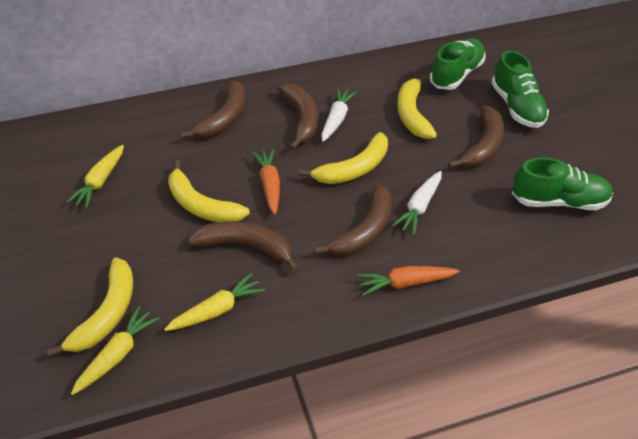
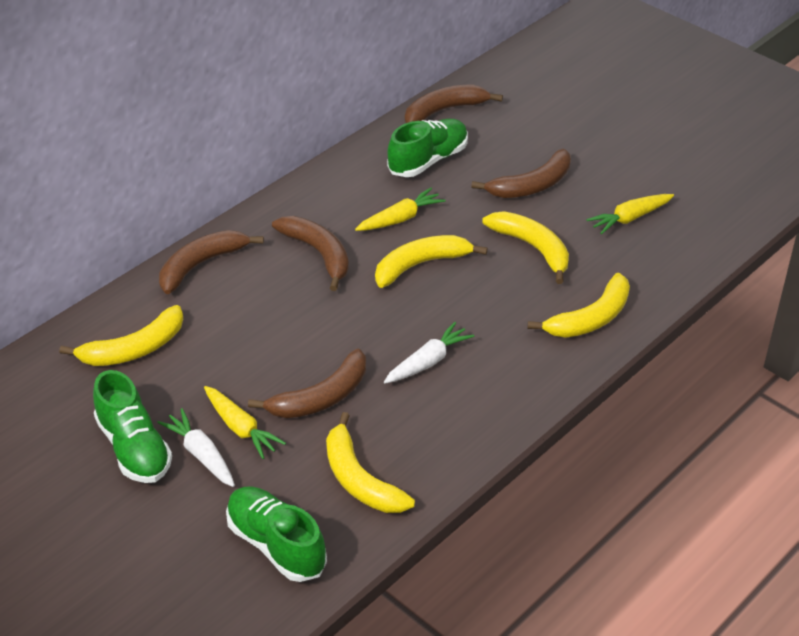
orange carrot: [252,149,280,215] [357,266,459,296] = 2 -> none = 0
yellow banana: [46,258,133,357] [168,160,250,222] [299,132,388,184] [397,74,437,139] = 4 -> [59,305,183,366] [326,412,415,513] [375,235,488,288] [482,211,569,284] [528,273,630,338] = 5

